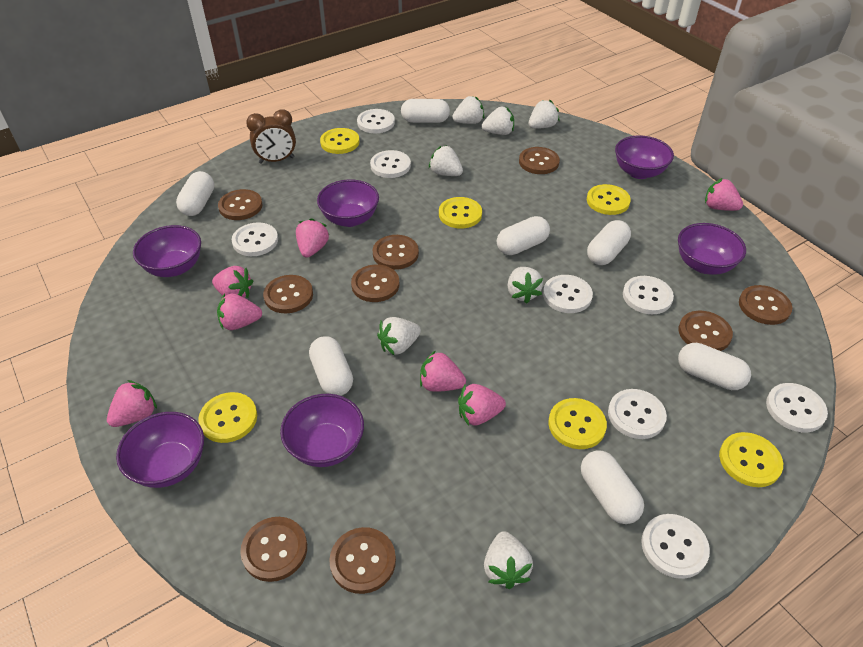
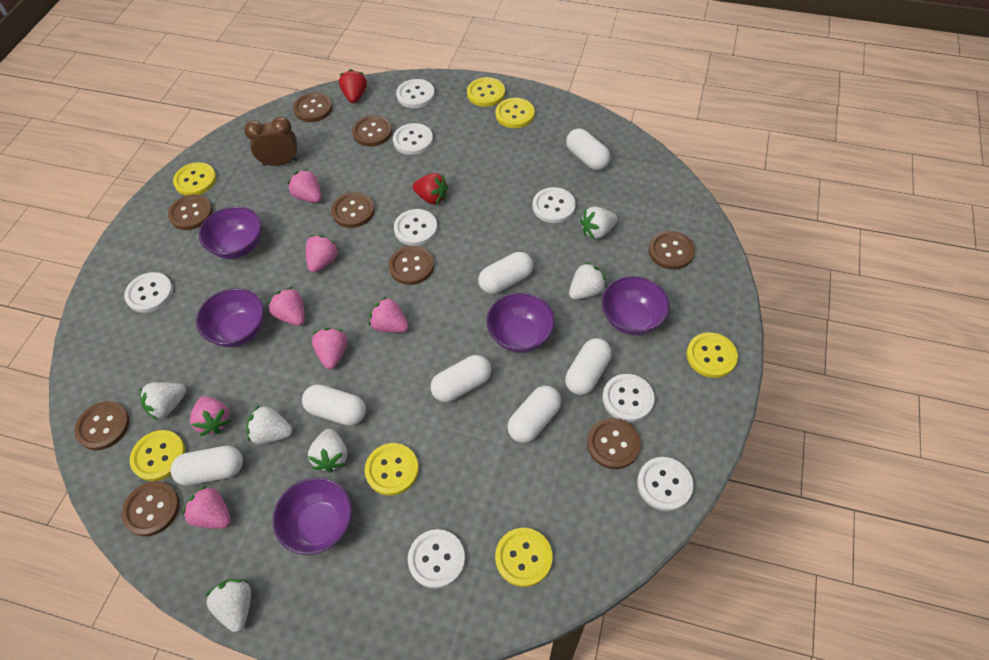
purple bowl: [116,412,204,488] [133,225,201,277] [280,394,364,467] [317,180,379,227] [615,135,674,179] [678,223,746,275] = 6 -> [196,288,264,347] [199,206,262,259] [273,477,352,555] [486,292,555,353] [602,276,670,335] = 5
red strawberry: none = 0 -> [339,69,367,103] [412,173,448,204] = 2
white strawberry: [377,317,421,355] [429,145,463,176] [452,96,484,124] [482,107,514,135] [484,531,533,589] [508,267,543,304] [529,100,560,128] = 7 -> [139,382,186,420] [205,579,251,632] [247,405,293,444] [308,429,347,473] [569,262,607,300] [580,206,617,240] = 6
yellow button: [198,392,257,443] [320,128,359,154] [439,197,482,229] [548,398,607,449] [587,184,631,215] [719,432,783,487] = 6 -> [130,430,185,481] [173,162,216,196] [365,443,419,496] [467,77,505,107] [495,98,535,128] [495,528,553,587] [686,332,738,378] = 7

